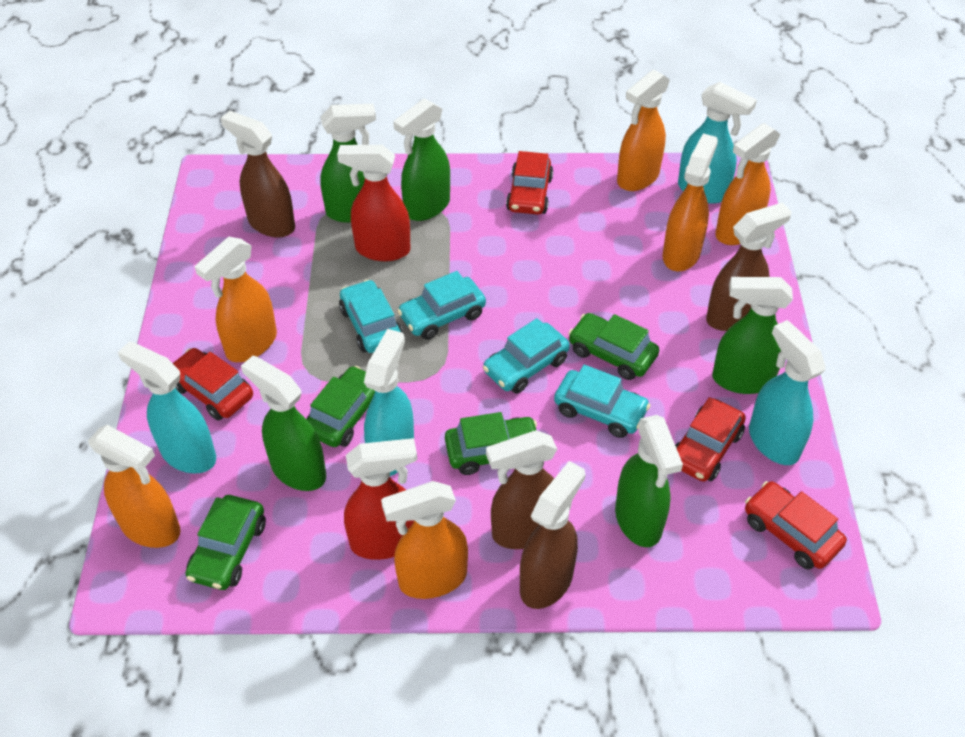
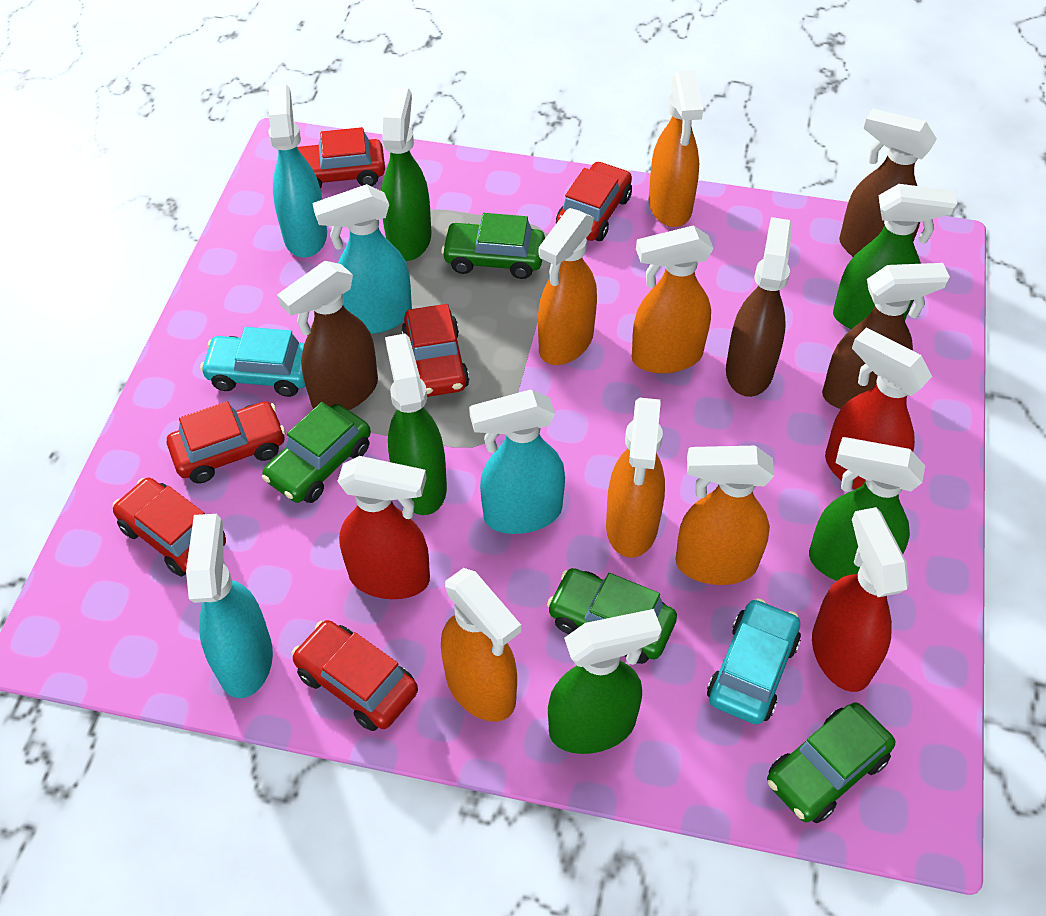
red car: [173,348,253,421] [506,151,553,215] [675,397,746,482] [745,481,847,569] = 4 -> [113,478,226,577] [167,401,286,483] [292,620,418,731] [297,127,385,189] [401,304,469,397] [556,161,632,241] = 6
red spray bottle: [337,145,411,261] [344,438,417,560] = 2 -> [337,456,430,599] [812,507,909,692] [825,328,932,489] = 3
turquoise car: [339,279,403,353] [397,271,486,340] [483,318,570,394] [554,365,651,438] = 4 -> [200,327,305,397] [707,598,801,724] = 2

